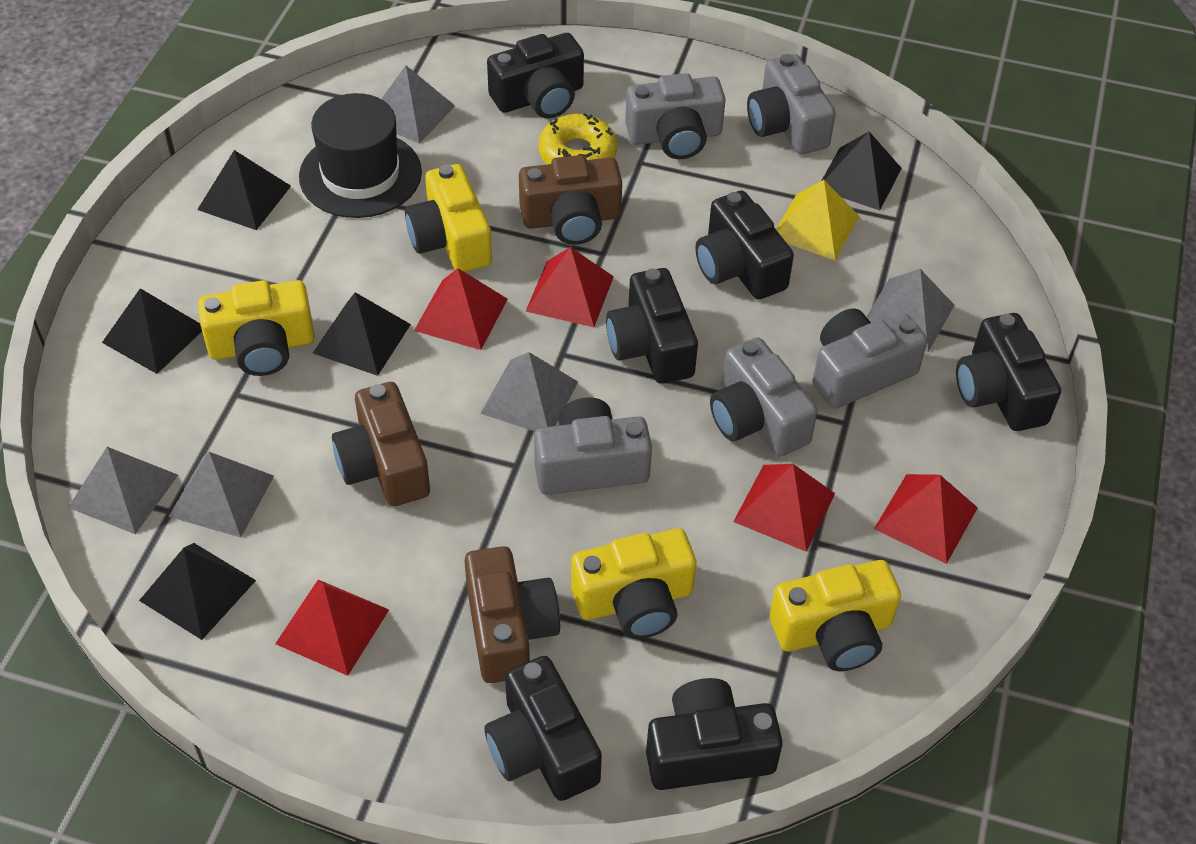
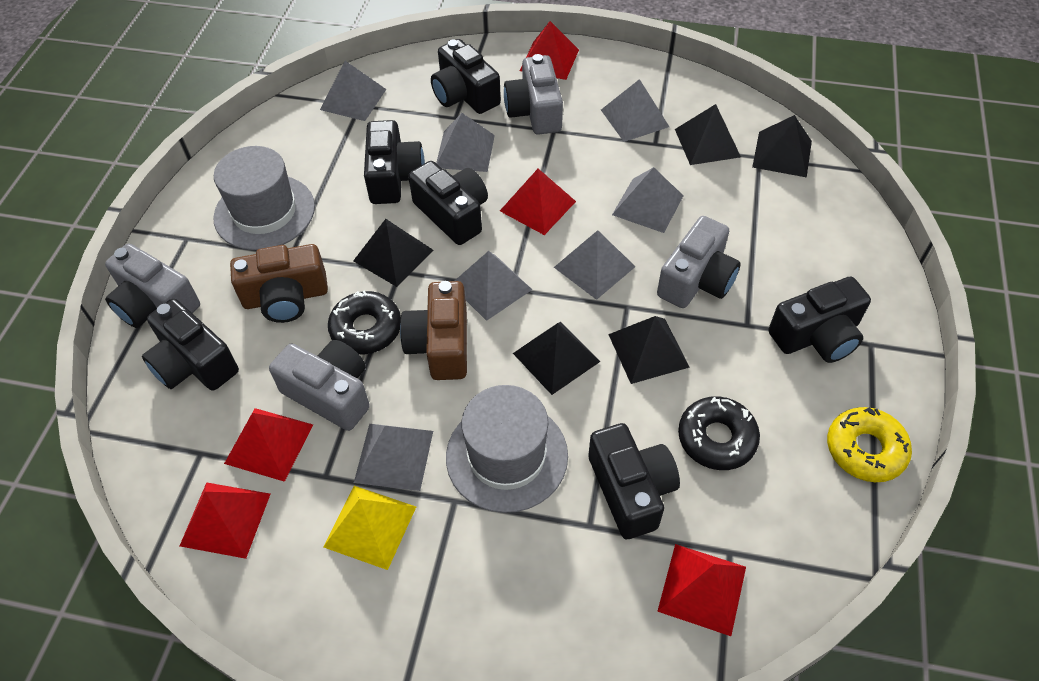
black donut: none = 0 -> [328,291,401,355] [678,396,760,470] = 2
black hat: [299,93,422,218] = 1 -> none = 0
brown camera: [332,382,430,506] [465,546,560,683] [519,155,622,245] = 3 -> [230,244,328,323] [400,281,467,380] = 2
grey camera: [534,397,652,495] [625,73,726,159] [710,337,817,457] [747,54,836,154] [813,308,927,409] = 5 -> [105,244,200,328] [269,340,370,431] [504,54,563,135] [657,216,741,308] = 4
grey hat: none = 0 -> [213,146,315,250] [446,385,568,513] = 2
grey pyramid: [68,447,178,534] [168,452,274,538] [381,66,455,144] [480,352,578,431] [867,269,954,352] = 5 -> [320,61,386,121] [354,424,433,491] [436,113,495,172] [455,251,532,321] [554,230,636,300] [601,79,669,142] [612,167,683,233] = 7
yellow camera: [198,280,315,376] [405,164,492,272] [571,528,697,639] [769,560,901,671] = 4 -> none = 0

